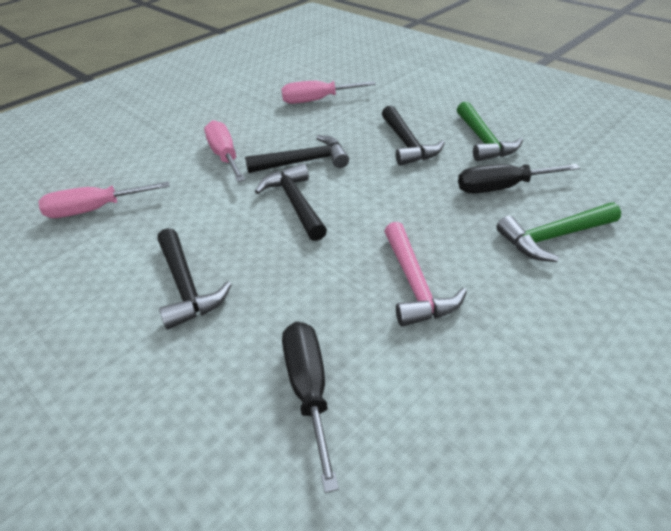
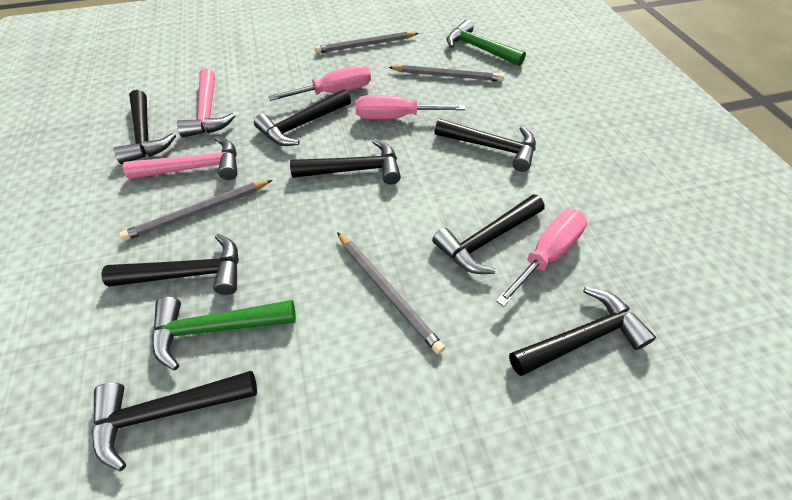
black hammer: [157,228,232,330] [245,135,349,173] [255,163,327,241] [382,106,445,166] = 4 -> [92,371,257,472] [101,234,239,295] [113,90,176,164] [254,89,351,146] [290,139,401,184] [432,194,545,274] [434,119,536,172] [509,287,656,376] = 8
black screwdriver: [282,322,339,493] [458,164,580,193] = 2 -> none = 0
grey pencil: none = 0 -> [119,180,272,241] [315,32,419,54] [337,232,445,354] [388,65,504,82] = 4
pink hammer: [384,222,467,327] = 1 -> [123,136,237,180] [177,68,235,137] = 2

